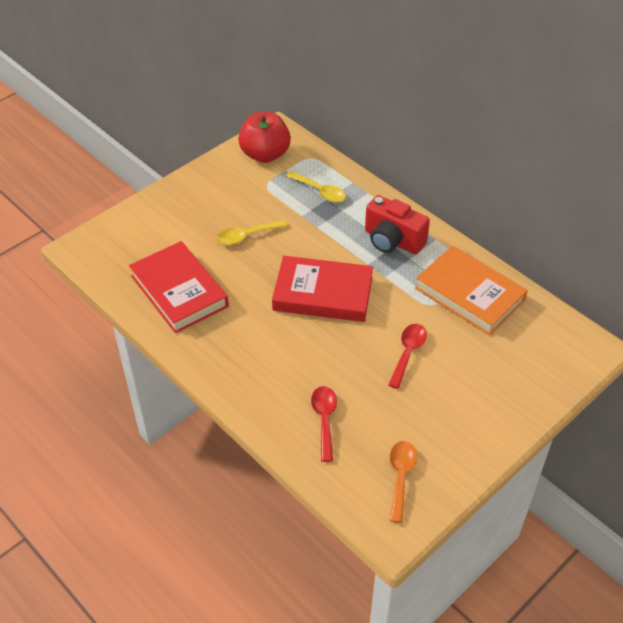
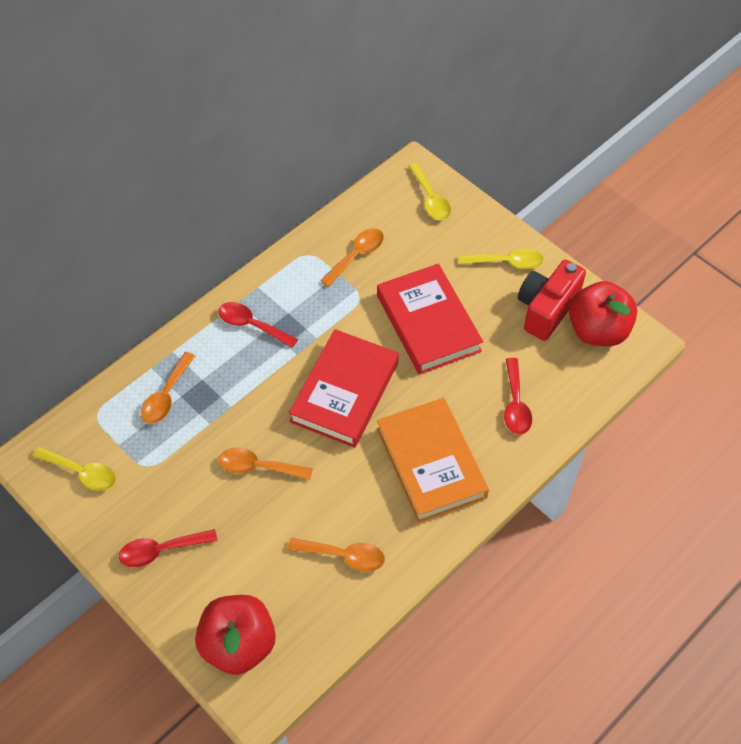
orange spoon: [390,441,417,523] = 1 -> [141,352,195,424] [219,447,313,480] [288,538,385,572] [321,228,384,287] = 4
red apple: [238,112,291,163] = 1 -> [195,595,276,675] [569,281,637,346] = 2
red spoon: [311,386,337,462] [388,324,427,389] = 2 -> [119,529,218,567] [218,302,298,348] [504,358,532,435] = 3
yellow spoon: [217,220,287,245] [286,171,346,202] = 2 -> [32,446,116,491] [408,163,451,220] [459,248,544,269] = 3

